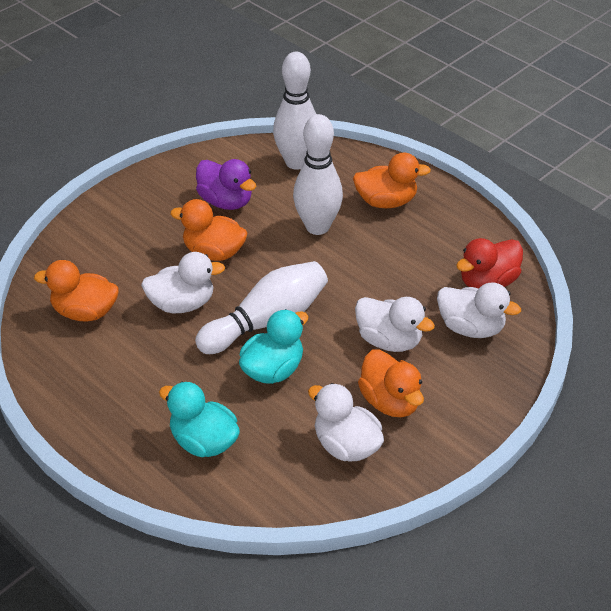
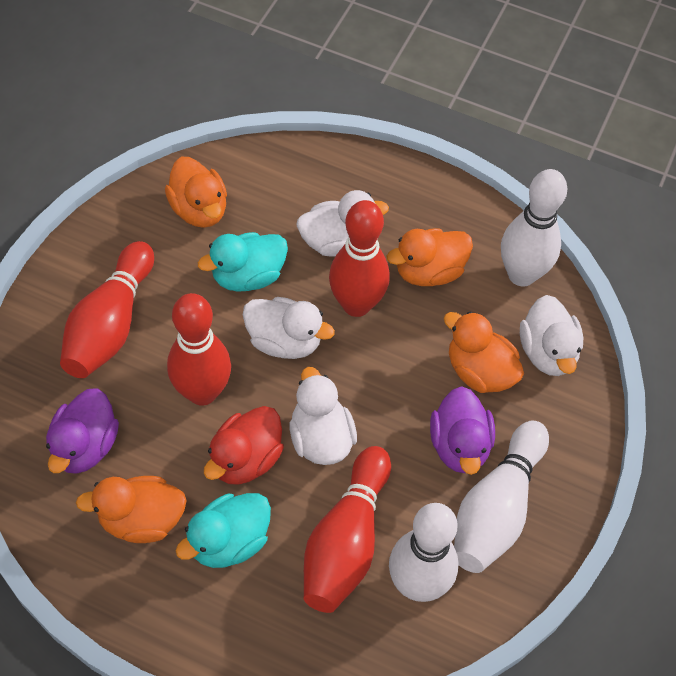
purple duck: [196,159,256,210] = 1 -> [46,388,119,474] [430,386,495,475] = 2
red bowling pin: none = 0 -> [60,241,154,378] [167,293,231,406] [304,446,391,613] [329,200,390,317] = 4

